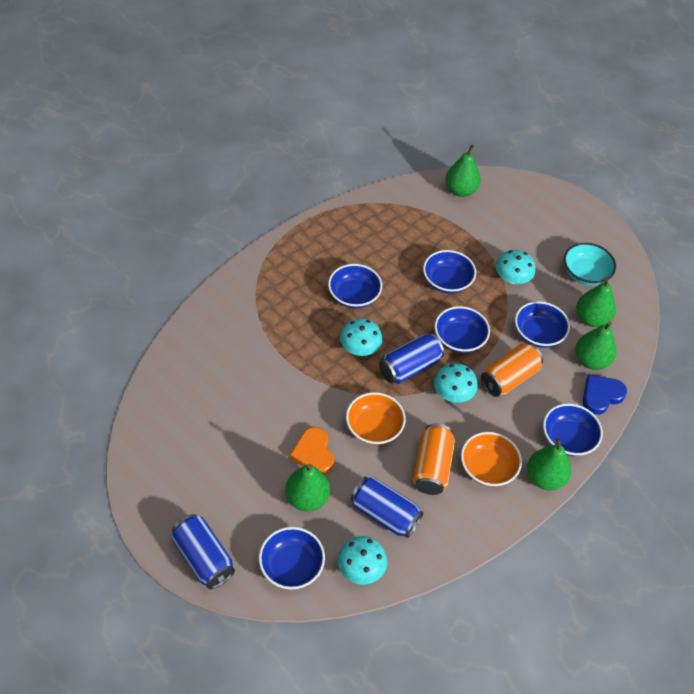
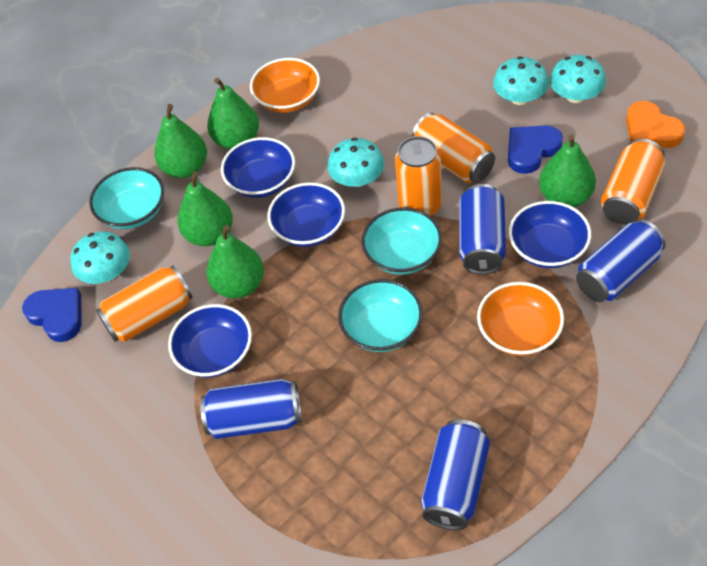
blue bowl: [259,527,325,589] [328,264,382,308] [423,250,476,294] [434,306,490,353] [515,301,570,348] [543,404,603,456] = 6 -> [168,304,252,378] [221,137,295,198] [267,182,345,247] [509,201,591,268] = 4
blue can: [172,514,235,589] [351,477,424,538] [379,333,444,384] = 3 -> [200,379,301,439] [421,419,490,530] [459,184,506,275] [576,219,666,302] = 4
blue heart: [583,375,627,415] = 1 -> [22,288,82,342] [508,125,563,174] = 2
orange can: [413,424,455,495] [481,343,543,397] = 2 -> [96,265,193,342] [395,136,442,216] [412,113,495,183] [601,139,665,225] = 4
turquoise bowl: [564,243,616,285] = 1 -> [89,167,164,229] [338,279,423,352] [362,207,442,275] = 3

